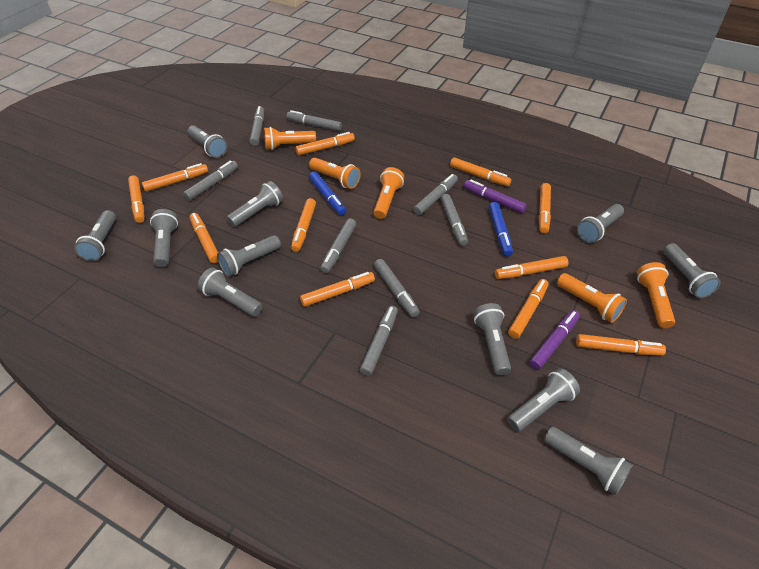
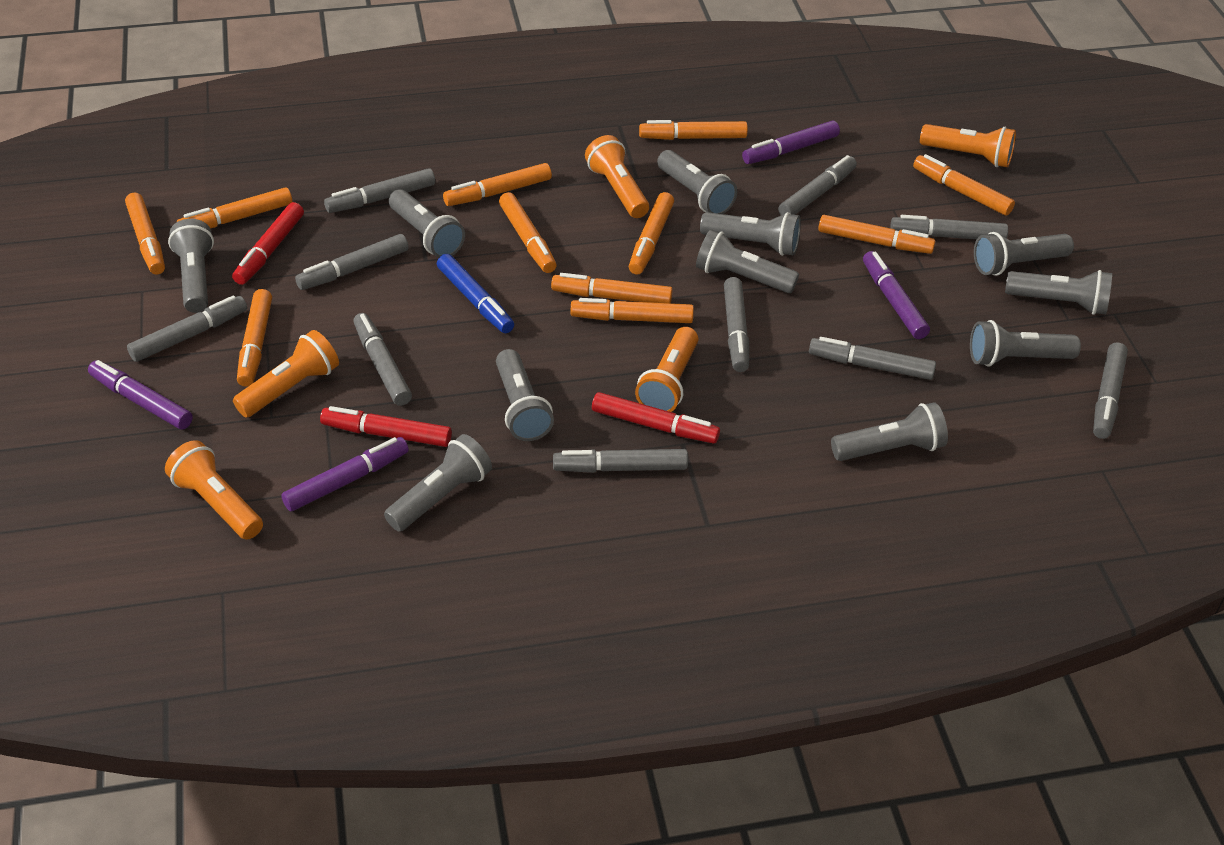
blue marker: [309,171,346,215] [489,202,513,257] = 2 -> [437,254,514,333] = 1
grey marker: [183,160,238,200] [249,106,264,146] [286,110,342,131] [320,218,356,273] [360,306,398,376] [374,259,420,318] [413,174,458,215] [440,194,468,246] = 8 -> [127,295,247,362] [295,234,409,290] [324,168,435,213] [353,313,412,406] [553,449,688,473] [724,277,749,372] [778,155,857,215] [809,337,936,380] [890,215,1008,239] [1093,342,1128,439] = 10
purple marker: [464,179,527,213] [529,310,580,370] = 2 -> [88,360,193,430] [281,437,409,512] [742,121,840,164] [863,251,930,339] = 4
red marker: none = 0 -> [232,202,304,285] [320,406,452,447] [592,392,720,444] = 3

